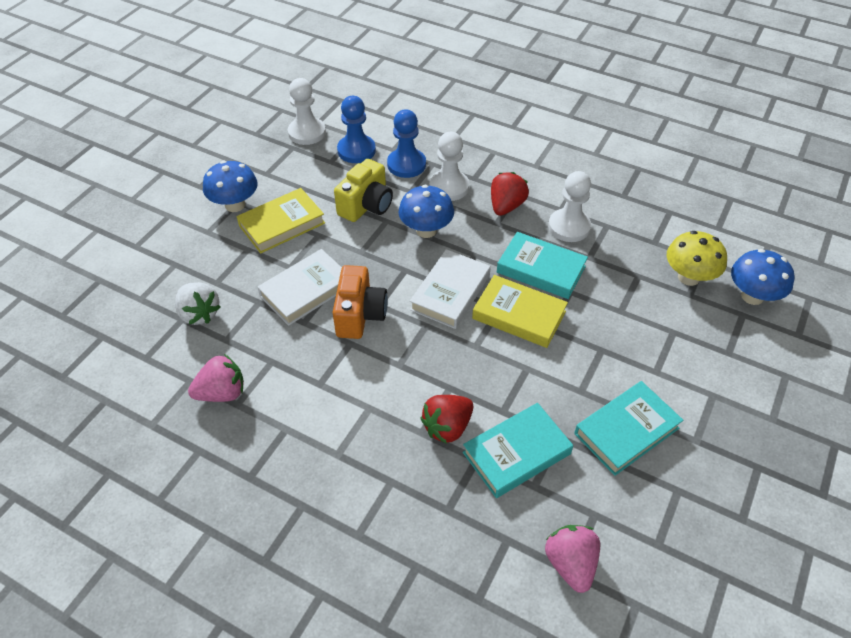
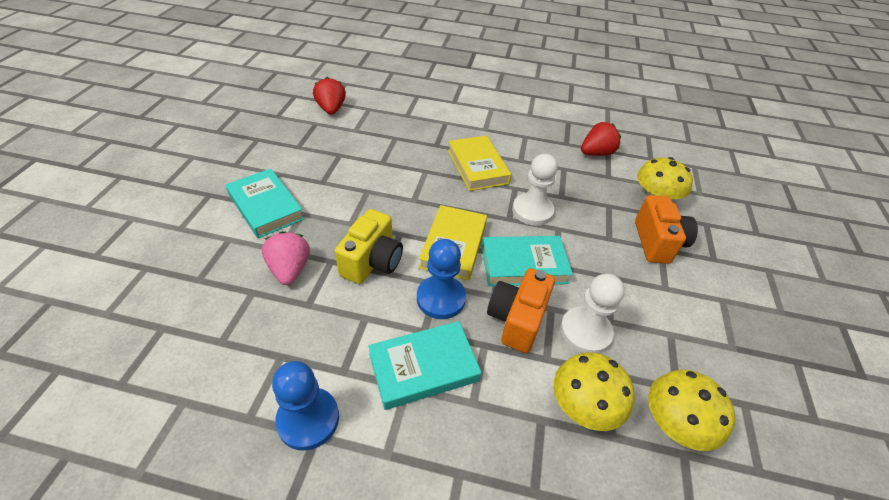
blue mushroom: [203,161,258,212] [399,185,454,238] [731,249,795,305] = 3 -> none = 0
orange camera: [333,265,388,339] = 1 -> [487,268,555,353] [635,195,698,264] = 2
pink strawberry: [188,354,244,402] [545,525,600,593] = 2 -> [262,231,310,285] = 1
white book: [257,249,342,326] [410,249,491,329] = 2 -> none = 0
white pawn: [288,78,326,145] [429,132,469,201] [548,171,591,242] = 3 -> [512,154,558,226] [560,274,625,354] = 2
white strawberry: [175,282,220,325] = 1 -> none = 0
yellow mushroom: [667,231,727,286] = 1 -> [554,353,634,431] [637,157,693,199] [648,370,735,451] = 3

